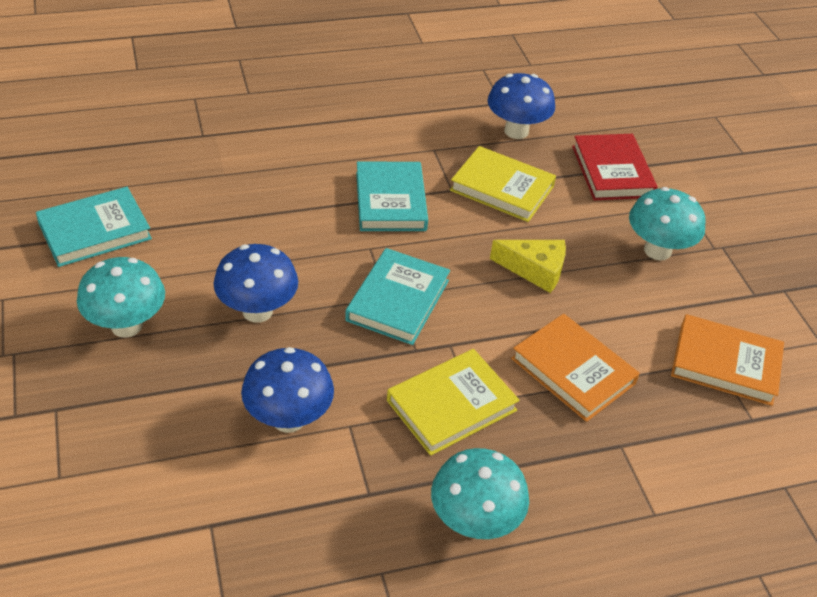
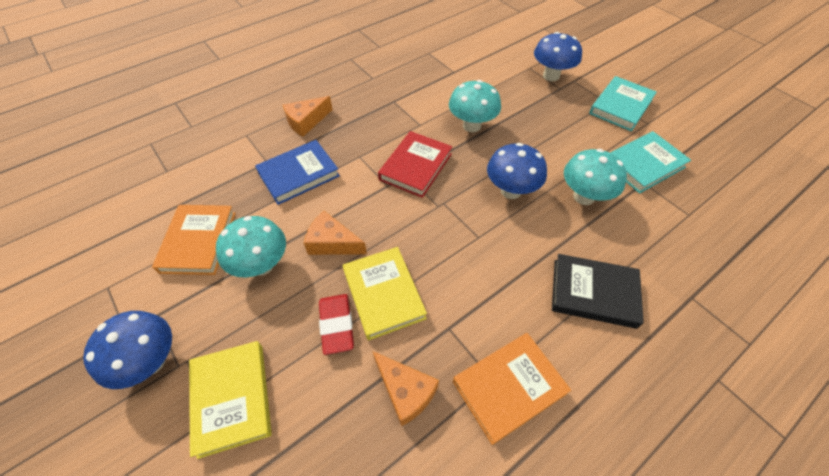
black book: none = 0 -> [552,254,644,329] = 1
blue book: none = 0 -> [255,140,340,205] = 1
orange cheese: none = 0 -> [283,96,333,137] [304,211,367,255] [373,351,439,426] = 3
red eraser: none = 0 -> [319,294,354,355] = 1
turquoise book: [36,187,152,267] [345,248,450,345] [356,161,428,231] = 3 -> [589,76,657,131] [610,131,691,194] = 2
yellow cheese: [490,240,566,293] = 1 -> none = 0

